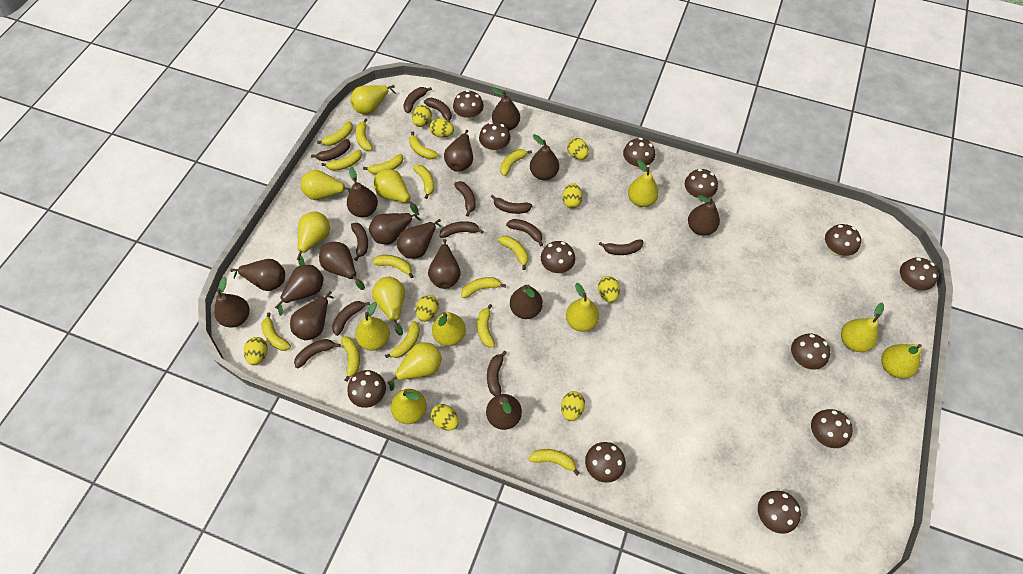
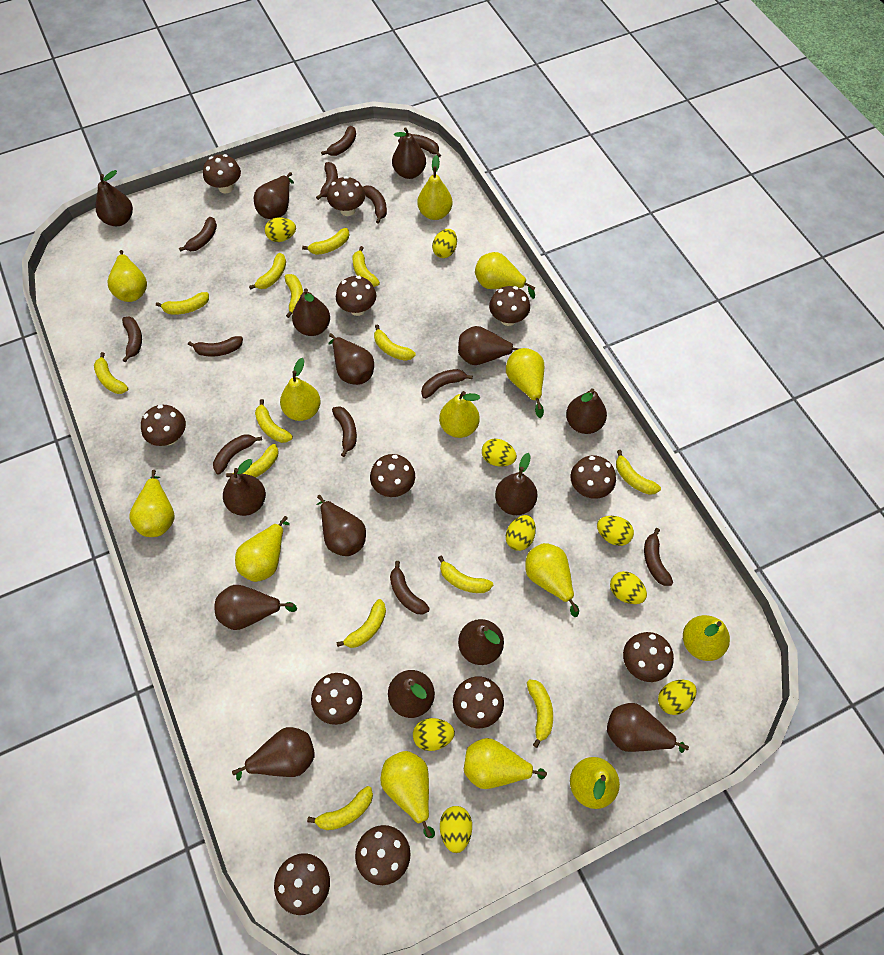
yellow banana: [261,312,291,351] [317,121,353,146] [321,150,362,171] [341,336,360,382] [355,118,373,151] [363,154,403,175] [373,255,414,278] [385,321,420,358] [409,132,438,159] [413,165,434,199] [461,277,506,298] [477,304,495,348] [498,236,528,270] [500,149,532,176] [529,449,580,476] = 15 -> [94,352,128,394] [156,292,209,315] [226,444,279,478] [249,253,286,290] [255,399,293,443] [285,274,303,318] [302,228,350,255] [307,786,373,830] [336,599,386,648] [352,246,380,287] [374,324,415,361] [438,556,493,593] [527,680,553,748] [616,450,661,495] = 14

